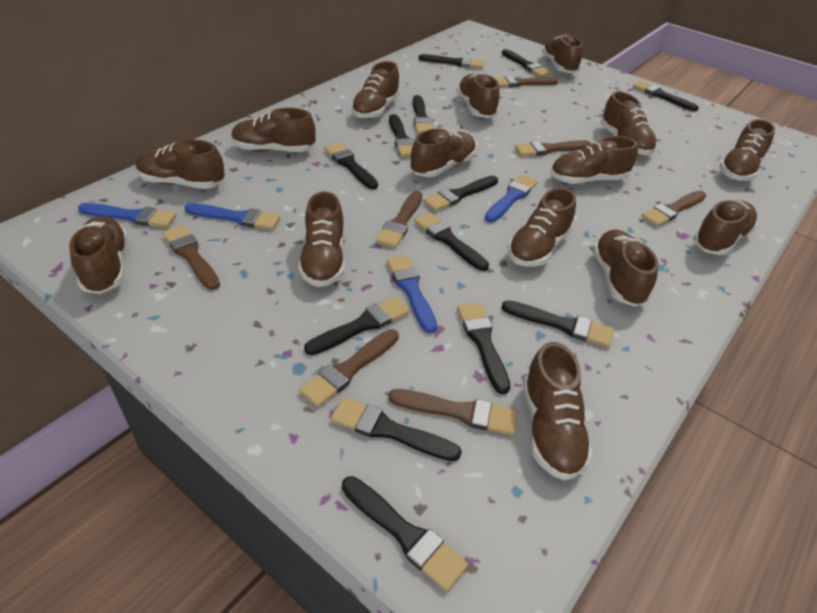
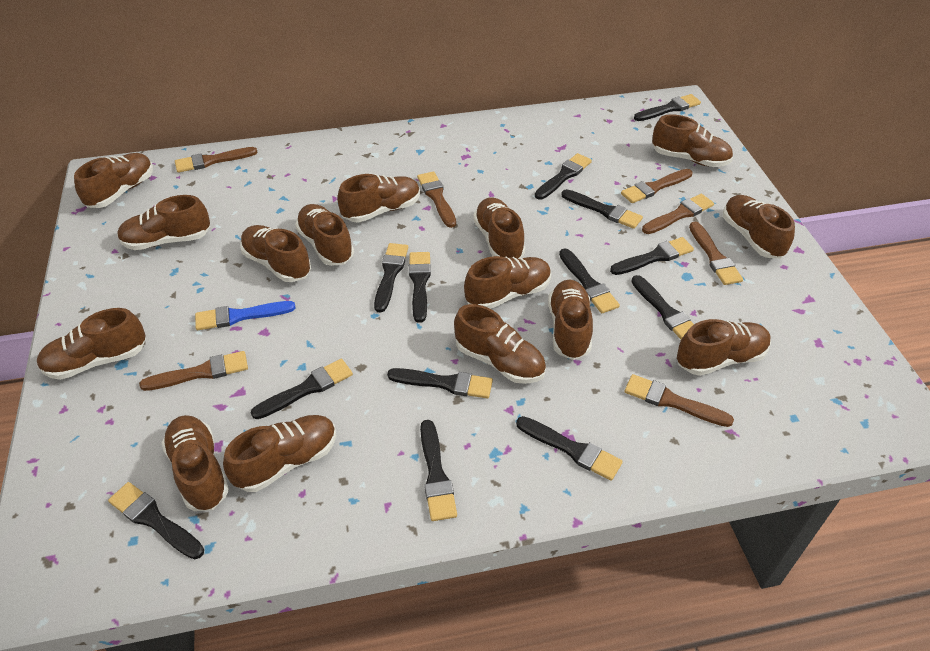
blue brush: [78,203,176,228] [184,203,280,230] [387,256,437,333] [485,174,538,222] = 4 -> [195,301,296,330] = 1

